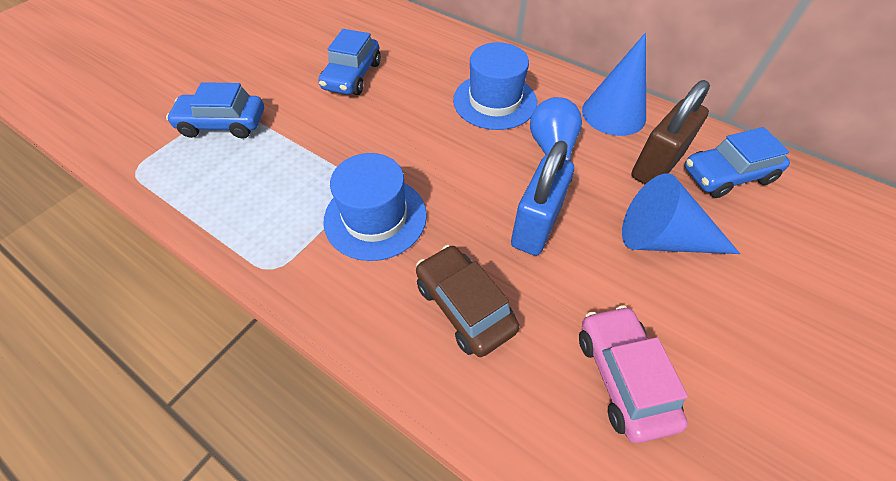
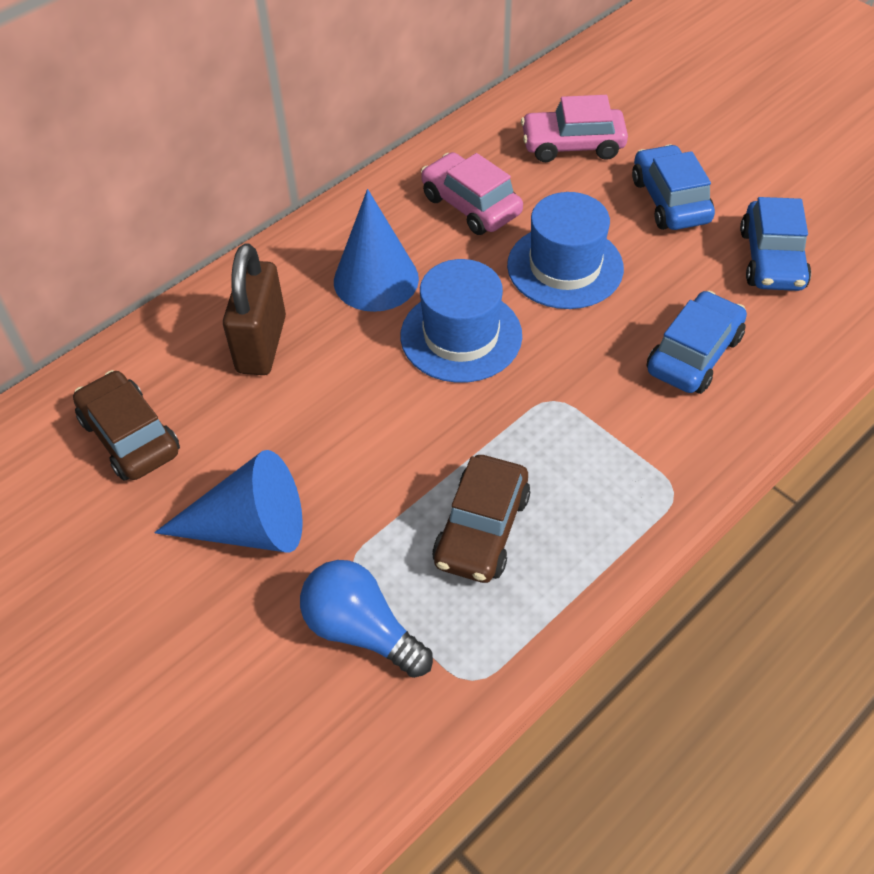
blue padlock: [511,140,574,256] = 1 -> none = 0
brown car: [416,245,519,357] = 1 -> [73,370,180,481] [432,455,530,583] = 2
pink car: [579,305,688,443] = 1 -> [421,152,523,235] [521,95,628,162] = 2

